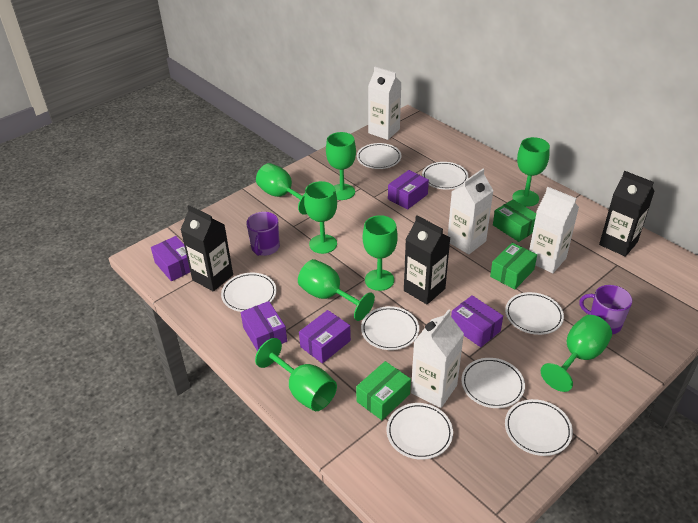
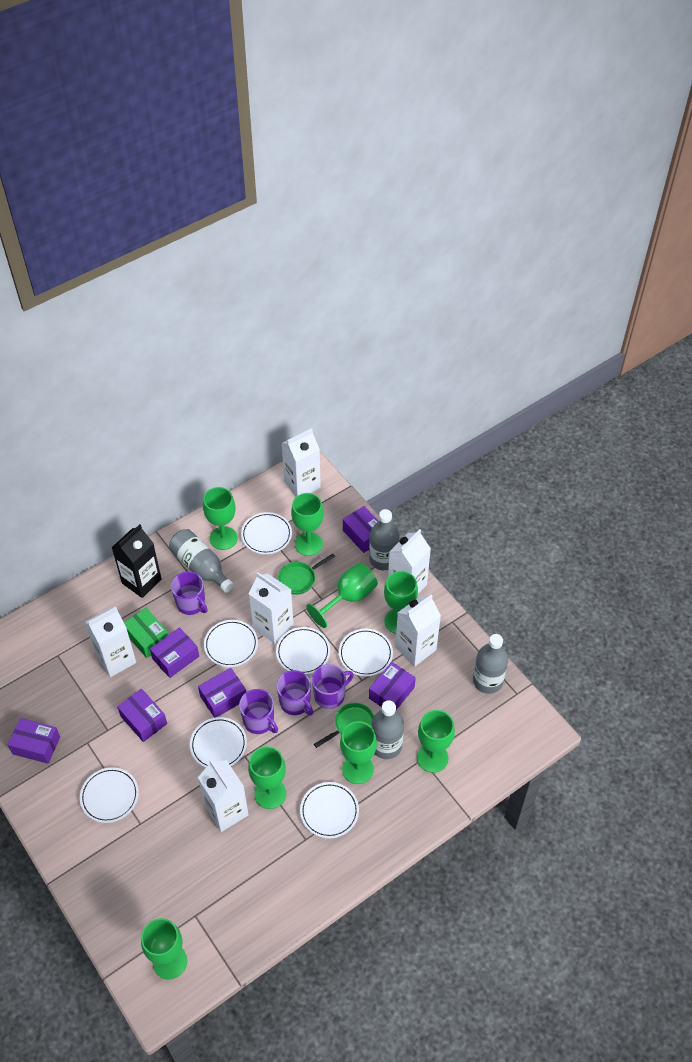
black carton: [181,205,233,292] [404,215,450,304] [599,171,655,257] = 3 -> [111,524,162,598] = 1
green box: [356,361,411,420] [490,243,537,289] [493,199,536,242] = 3 -> [124,608,168,658] = 1
green pan: none = 0 -> [278,554,335,595] [314,703,374,748] = 2
grey bottle: none = 0 -> [169,529,234,593] [369,509,399,570] [371,700,404,759] [473,634,508,694] = 4
purple box: [151,236,190,281] [241,301,287,351] [299,310,351,363] [388,170,429,210] [451,295,503,347] = 5 -> [8,718,60,764] [117,689,167,742] [150,627,199,678] [198,668,246,718] [343,506,379,553] [369,662,416,710] = 6
purple mug: [246,212,280,256] [579,285,632,334] = 2 -> [171,571,208,615] [239,689,278,734] [277,670,313,715] [312,664,354,709] = 4
white carton: [368,67,402,140] [411,309,464,408] [448,169,493,254] [529,187,579,273] = 4 -> [85,607,136,677] [198,759,249,832] [248,572,293,644] [281,428,321,497] [388,529,431,594] [395,595,441,666] = 6
white plate: [221,273,277,312] [357,143,401,169] [361,306,419,350] [386,403,453,460] [422,162,469,190] [461,358,525,408] [505,292,564,335] [505,399,573,456] = 8 -> [80,767,139,823] [190,717,247,768] [204,620,258,667] [241,512,292,554] [276,627,330,675] [300,782,359,838] [339,629,393,676] = 7

